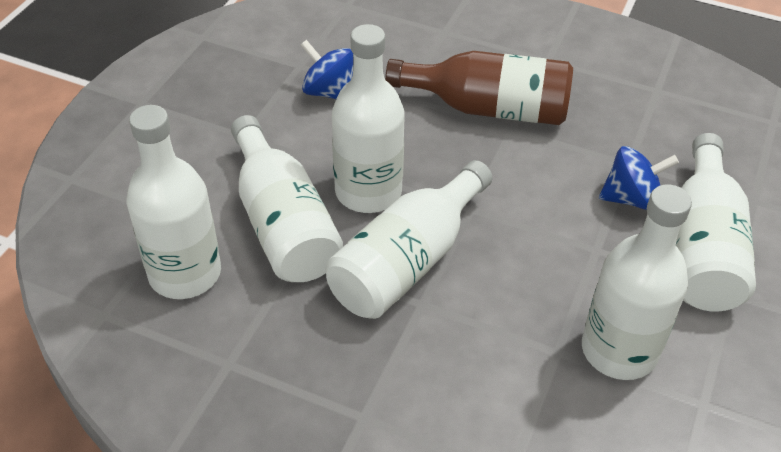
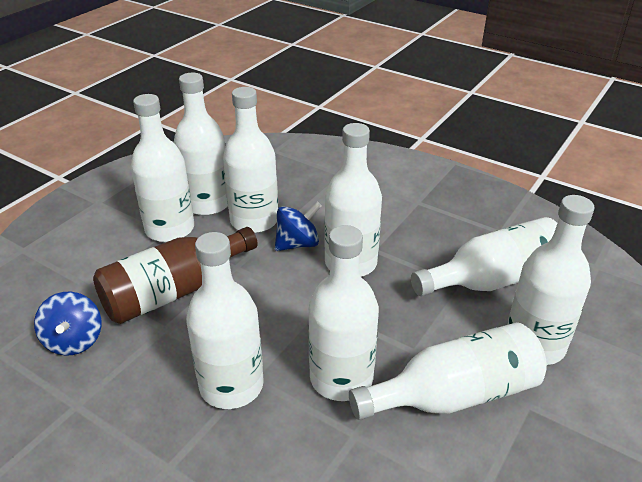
white bottle: [127,105,221,299] [231,115,343,282] [326,160,492,319] [332,24,405,213] [582,184,692,380] [676,133,756,312] = 6 -> [131,94,194,242] [174,73,228,216] [186,232,264,409] [223,87,278,233] [308,225,379,401] [324,123,382,277] [349,322,547,420] [411,217,557,296] [508,195,594,365] = 9

